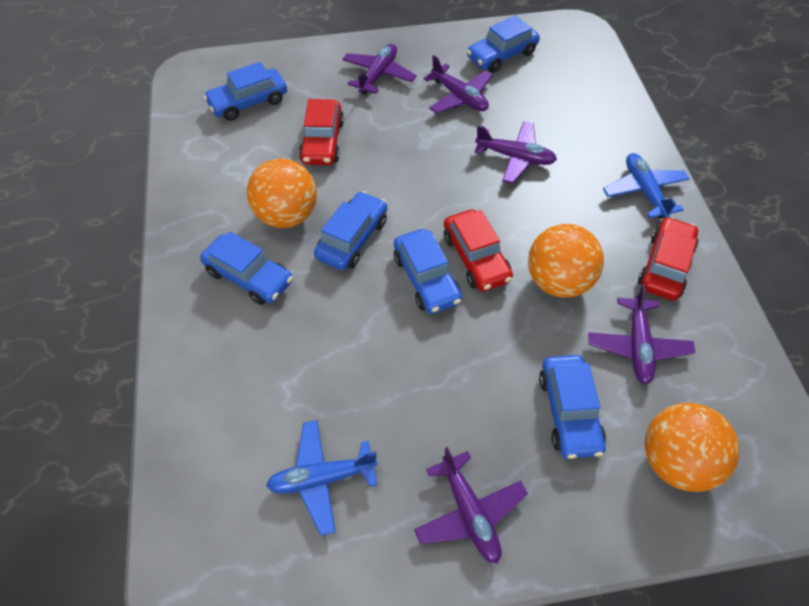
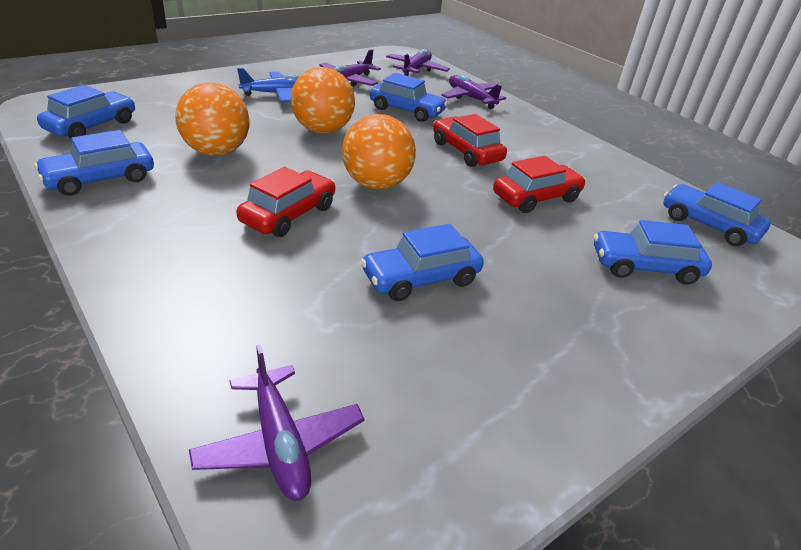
blue plane: [266,420,378,536] [603,153,690,219] = 2 -> [237,68,299,102] = 1
purple plane: [342,44,416,95] [414,447,528,564] [423,55,493,114] [474,121,557,184] [588,284,695,385] = 5 -> [189,345,364,501] [319,49,381,86] [386,49,450,76] [442,75,506,109] = 4

